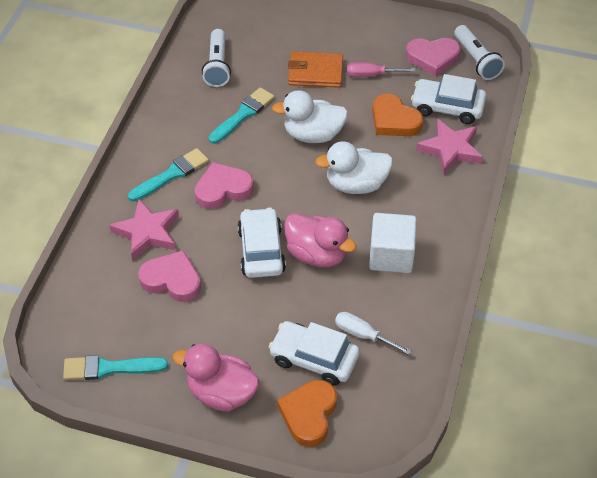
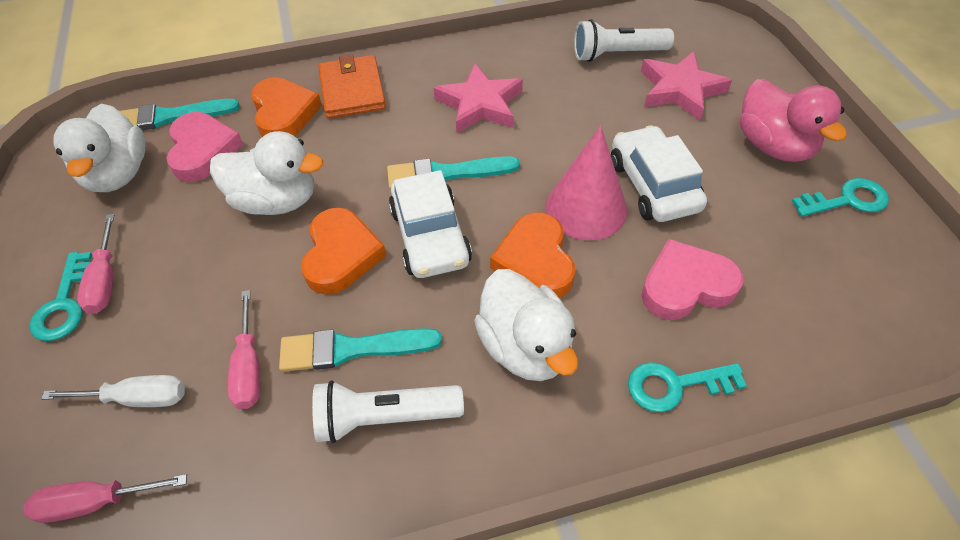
orange heart: [277,380,337,447] [372,94,423,136] = 2 -> [251,77,322,137] [301,207,386,295] [490,213,575,298] = 3
pink cone: none = 0 -> [546,126,627,240] = 1
pink duck: [173,344,260,412] [284,213,356,267] = 2 -> [740,79,847,162] = 1
pink heart: [138,250,201,302] [195,162,254,209] [406,38,461,76] = 3 -> [166,112,244,182] [641,239,743,320] = 2
pink screwdriver: [347,62,416,77] = 1 -> [24,474,187,523] [77,214,115,314] [228,290,260,409] = 3
turquoise key: none = 0 -> [30,252,92,341] [628,362,747,412] [792,178,889,217] = 3
white car: [238,207,286,278] [269,321,360,386] [411,74,486,124] = 3 -> [389,170,472,278] [611,125,707,222] = 2
white cube: [369,213,417,273] = 1 -> none = 0
white duck: [272,90,348,143] [315,141,393,194] = 2 -> [54,104,145,192] [210,131,323,215] [474,269,578,381] = 3

